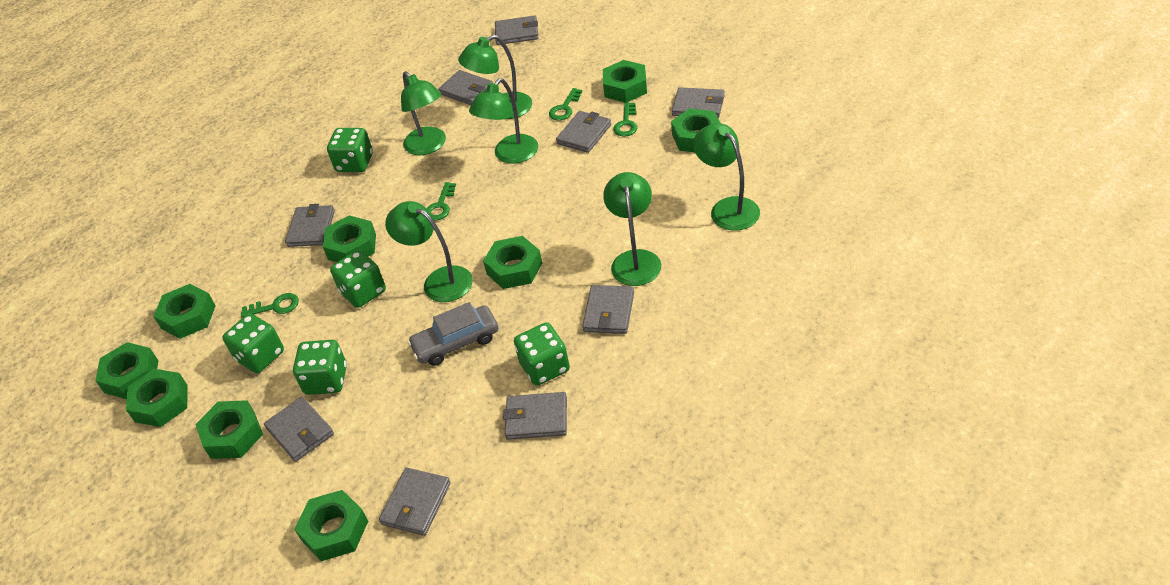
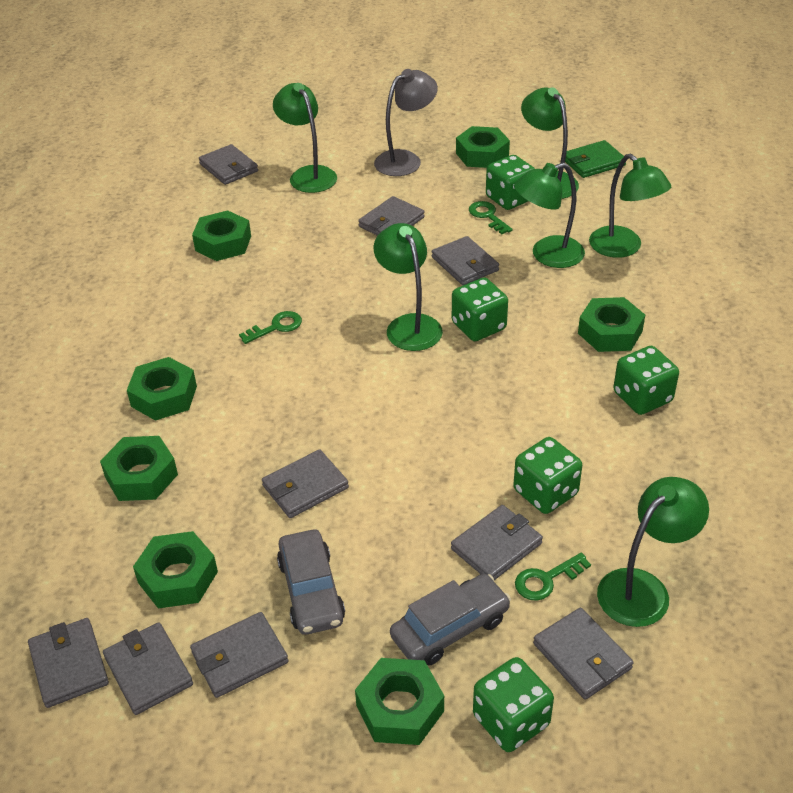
green key: [241,293,299,317] [426,182,456,221] [549,88,582,120] [613,102,638,137] = 4 -> [239,311,302,344] [469,201,513,234] [515,553,591,601] = 3
green nut: [95,342,158,399] [126,369,188,427] [153,284,216,339] [195,400,263,459] [294,490,368,561] [323,215,376,262] [483,236,542,289] [603,60,647,103] [671,108,720,152] = 9 -> [100,436,178,501] [127,357,197,421] [133,531,218,608] [192,210,251,261] [355,658,444,745] [456,126,510,168] [578,297,645,352] = 7
green wallet: none = 0 -> [565,140,626,178] = 1
grey car: [408,302,498,366] = 1 -> [277,530,345,635] [390,574,511,666] = 2
grey lamp: none = 0 -> [374,69,438,176] = 1

